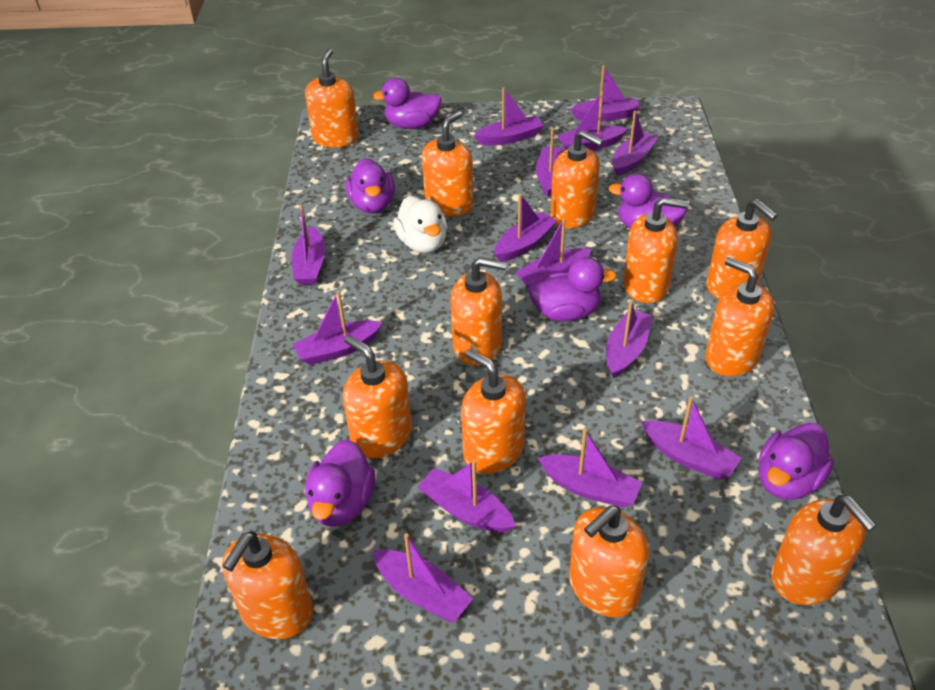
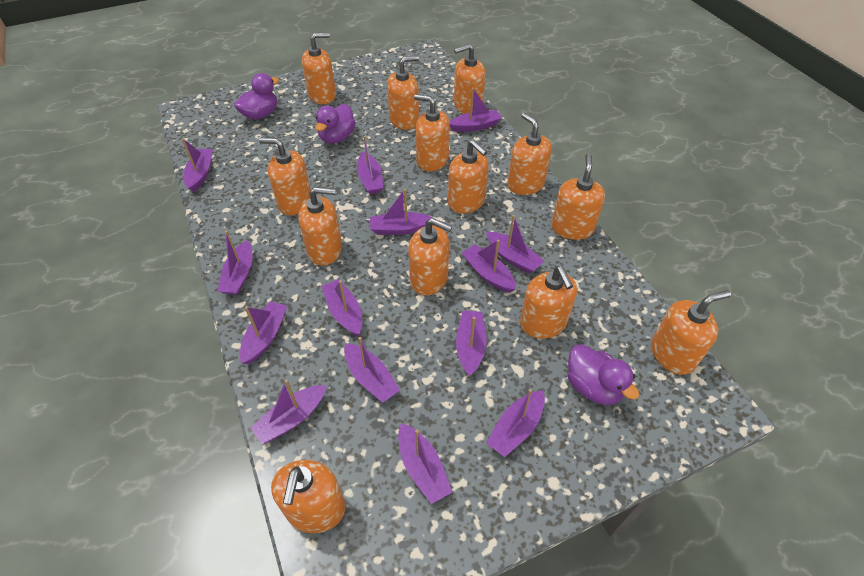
orange soap dispenser: [222,532,313,639] [305,48,359,148] [343,335,412,458] [422,111,474,217] [451,257,507,366] [461,349,526,474] [550,130,603,229] [569,505,649,617] [623,197,689,303] [705,257,775,376] [707,199,778,299] [771,495,877,605] = 12 -> [259,138,311,215] [271,460,346,533] [298,187,342,266] [302,32,336,105] [387,55,419,130] [408,218,452,295] [414,94,450,171] [448,140,489,213] [454,44,486,114] [508,113,551,195] [520,266,577,339] [551,154,605,240] [651,290,731,375] = 13
purple duck: [305,439,375,527] [345,158,395,213] [372,78,442,129] [528,257,617,322] [608,173,688,229] [759,423,834,500] = 6 -> [234,73,279,120] [315,104,356,144] [568,344,639,405] = 3
white duck: [393,195,447,253] = 1 -> none = 0

